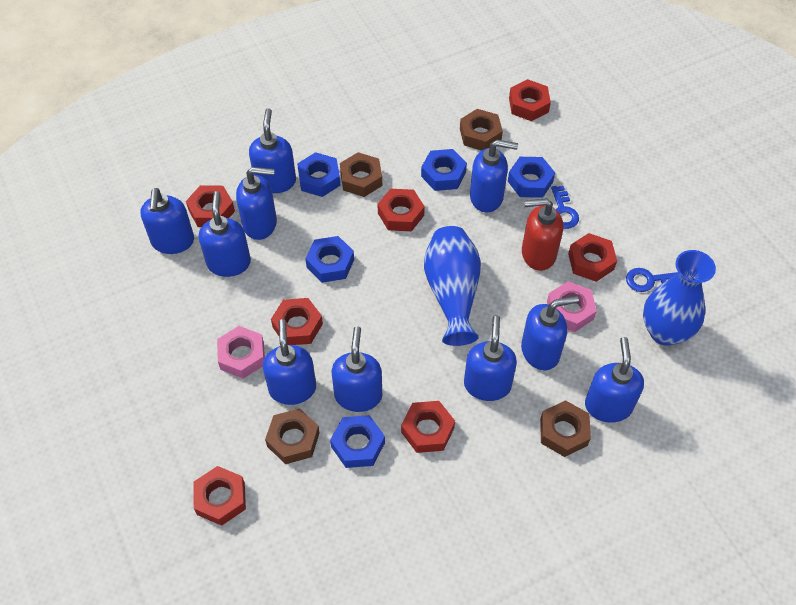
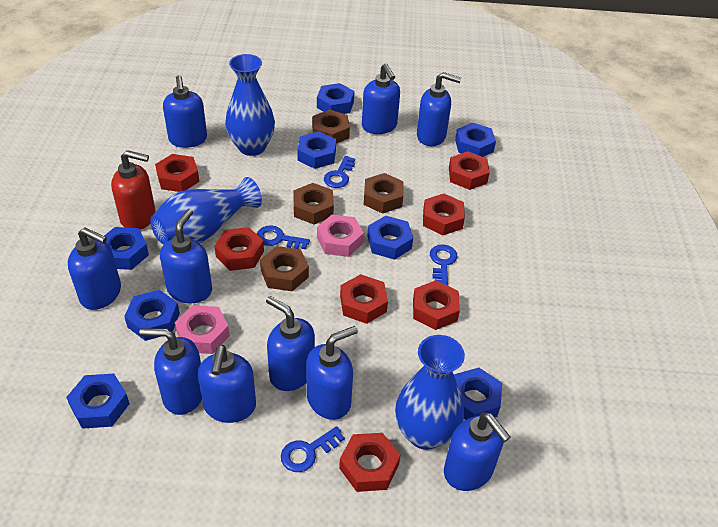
blue key: [551,186,579,229] [626,268,678,292] = 2 -> [257,225,310,249] [281,426,345,472] [324,156,355,188] [430,245,457,286] = 4
blue nut: [297,152,341,197] [305,236,354,283] [330,415,385,468] [421,149,467,191] [508,157,555,198] = 5 -> [66,374,130,429] [104,227,149,270] [124,290,180,341] [297,131,336,169] [317,83,354,114] [367,216,413,260] [454,368,502,420] [455,123,496,157] = 8
blue vase: [424,226,481,346] [643,250,716,346] = 2 -> [150,177,262,244] [225,54,275,156] [395,335,465,450] = 3

